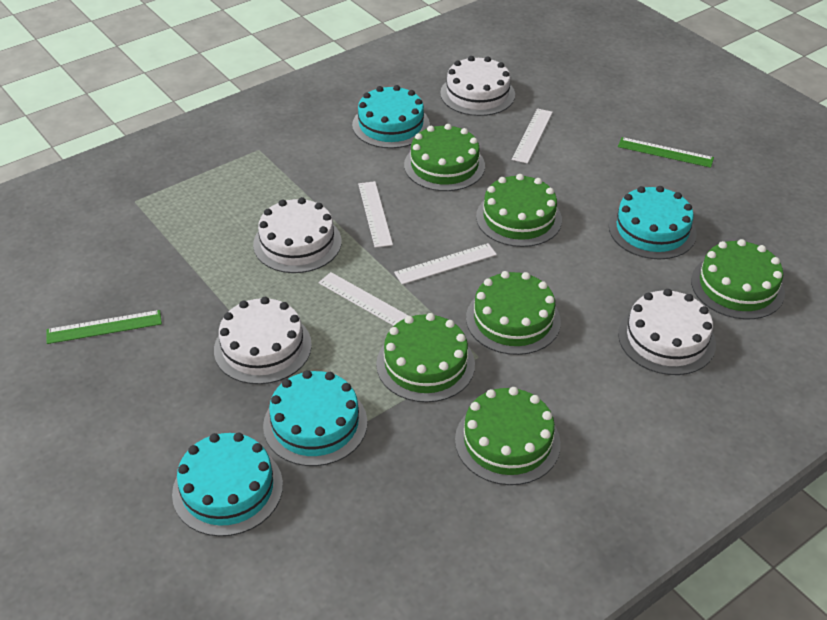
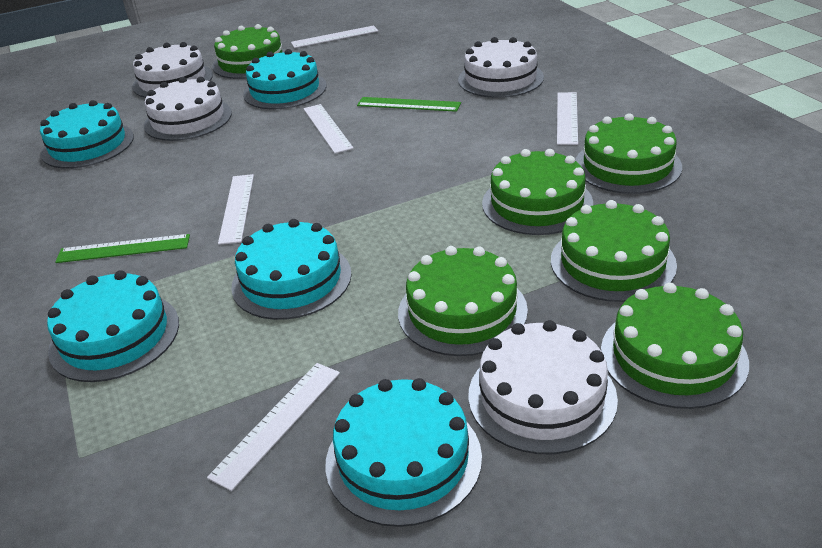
turquoise cake: [172,433,283,536] [263,370,367,466] [352,85,430,148] [609,186,697,259] = 4 -> [40,100,134,169] [47,270,179,382] [231,219,352,320] [243,49,327,109] [325,378,482,527] = 5
white ruler: [318,272,409,326] [358,181,393,248] [394,243,497,285] [512,109,553,164] = 4 -> [207,363,340,491] [218,174,254,245] [291,25,378,48] [303,104,354,154] [557,92,578,145] = 5

